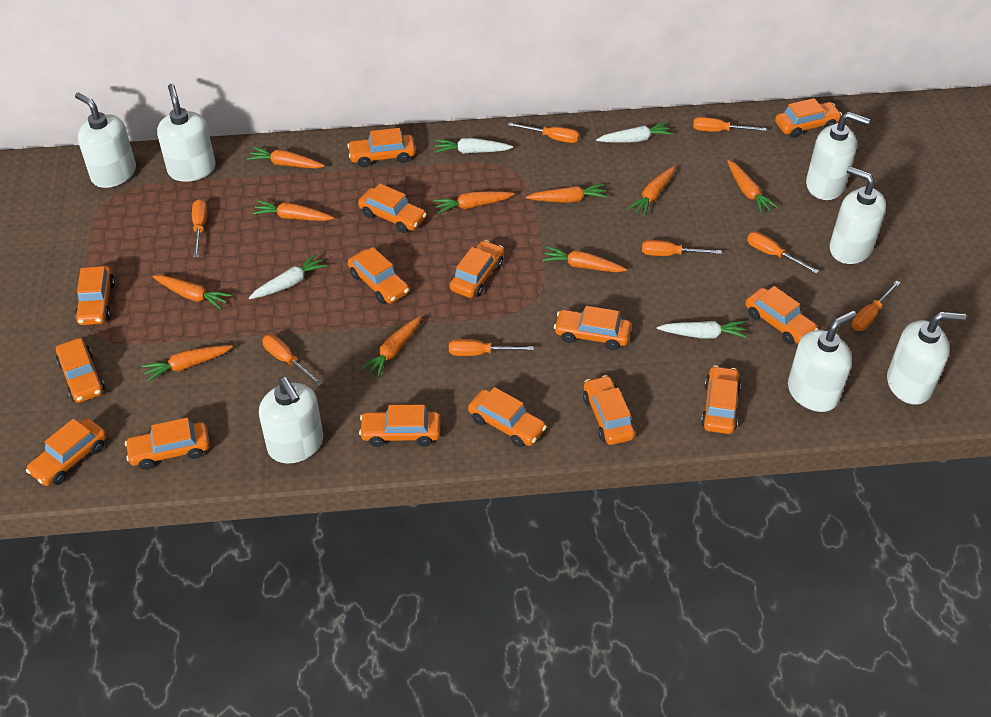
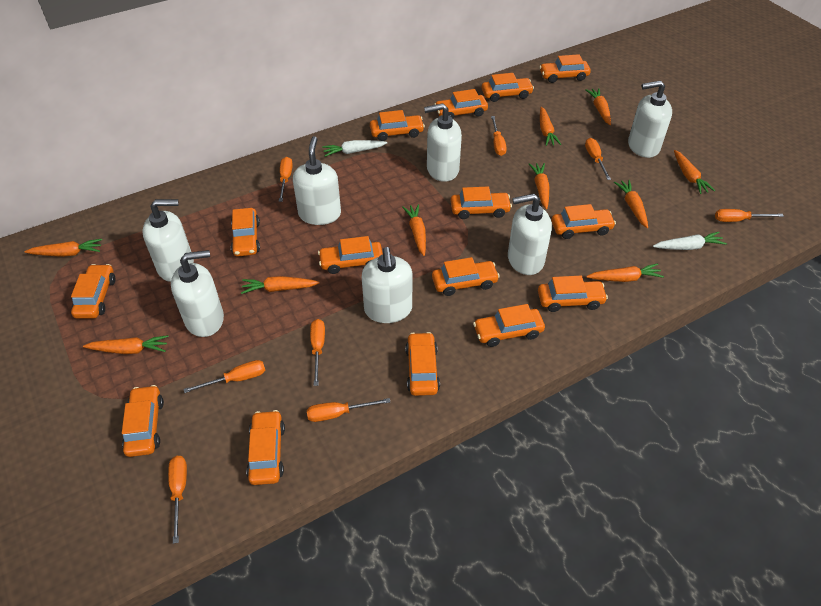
white carrot: [249,254,328,299] [435,138,513,154] [596,122,673,143] [657,321,747,338] = 4 -> [322,140,387,157] [653,232,727,250] = 2

